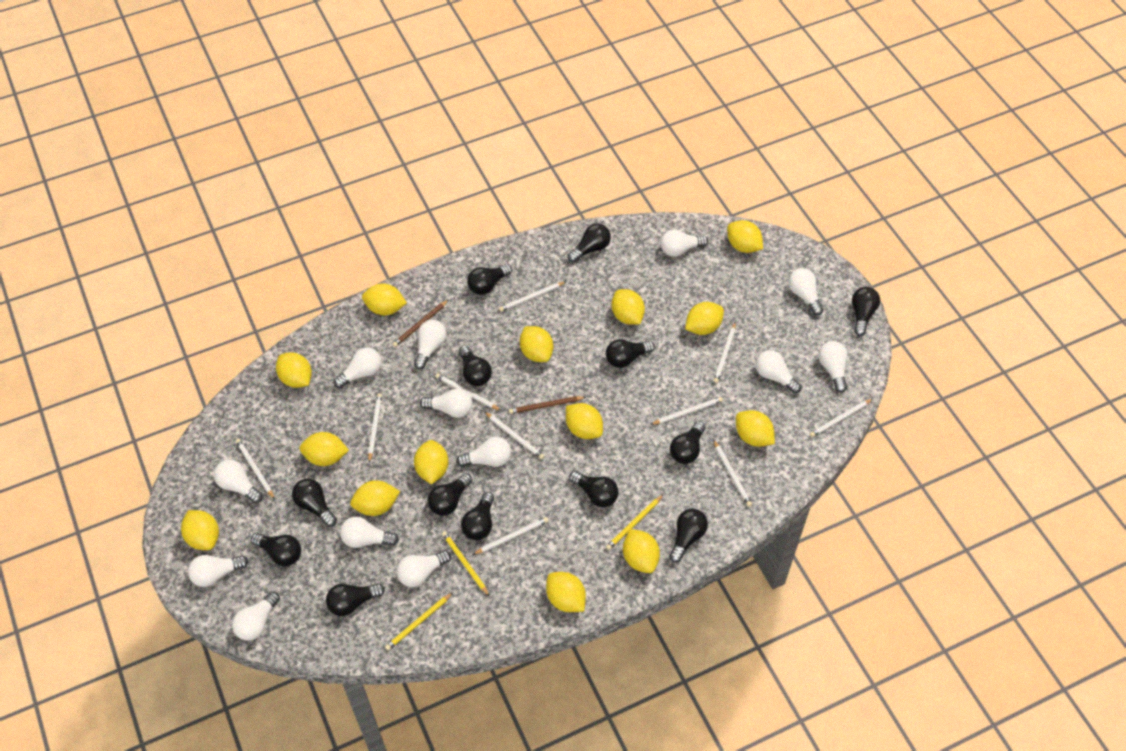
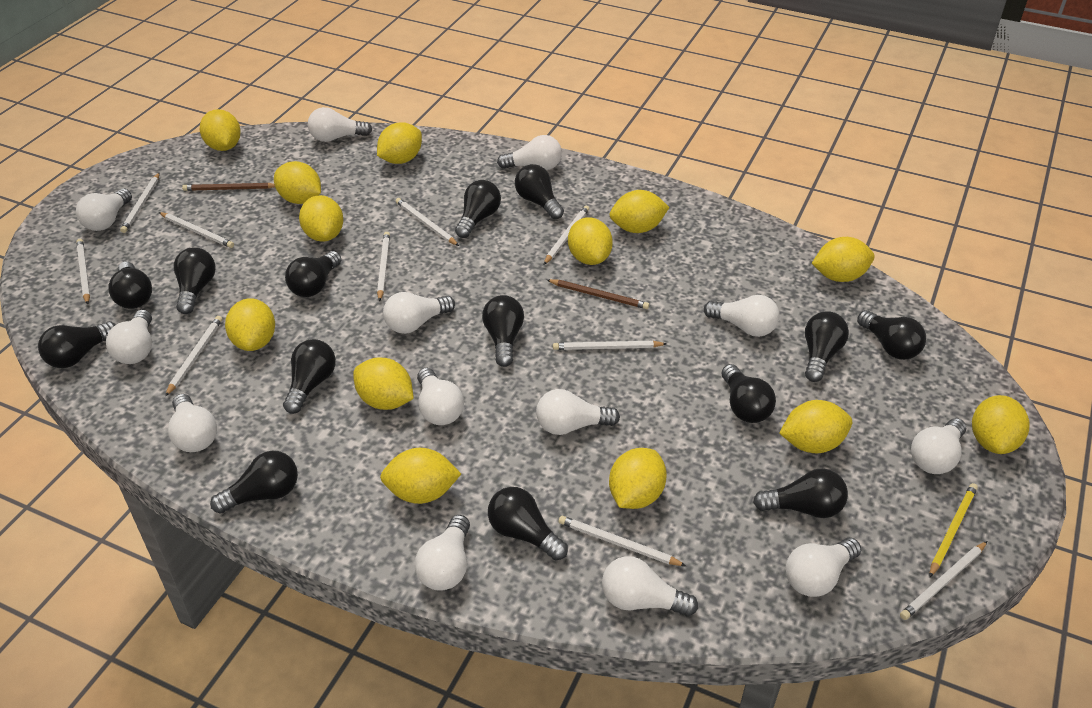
black light bulb: [251,533,301,566] [292,479,337,527] [326,583,385,616] [428,473,472,516] [459,346,492,386] [461,492,494,540] [467,264,512,295] [568,223,611,263] [569,471,618,507] [606,339,655,368] [669,509,708,563] [670,421,705,464] [852,287,880,336] = 13 -> [38,322,116,368] [108,261,152,309] [174,247,216,314] [210,450,298,514] [283,339,336,414] [285,251,341,297] [455,180,501,238] [482,295,524,367] [488,487,568,560] [515,164,564,219] [722,364,776,423] [753,468,848,518] [805,311,849,382] [857,310,926,360] = 14
yellow lemon: [181,510,219,550] [276,352,312,388] [299,432,349,466] [350,480,400,516] [362,283,407,316] [414,440,449,484] [520,326,553,362] [546,572,586,612] [566,403,603,439] [611,289,645,325] [623,529,660,573] [685,302,724,335] [727,220,763,253] [736,410,775,447] = 14 -> [200,109,241,151] [225,298,275,351] [274,161,321,204] [299,195,343,242] [353,358,414,410] [377,122,422,164] [380,448,461,504] [568,217,613,265] [609,448,667,509] [610,190,669,233] [780,400,852,453] [812,237,875,282] [972,395,1029,454] = 13
yellow pencil: [385,592,453,650] [442,531,490,597] [606,494,664,550] = 3 -> [929,483,978,578] = 1

